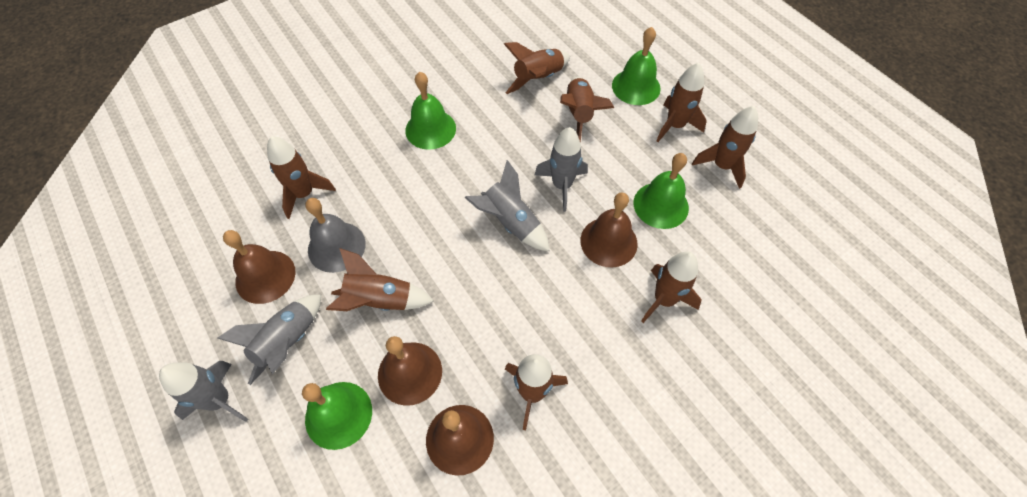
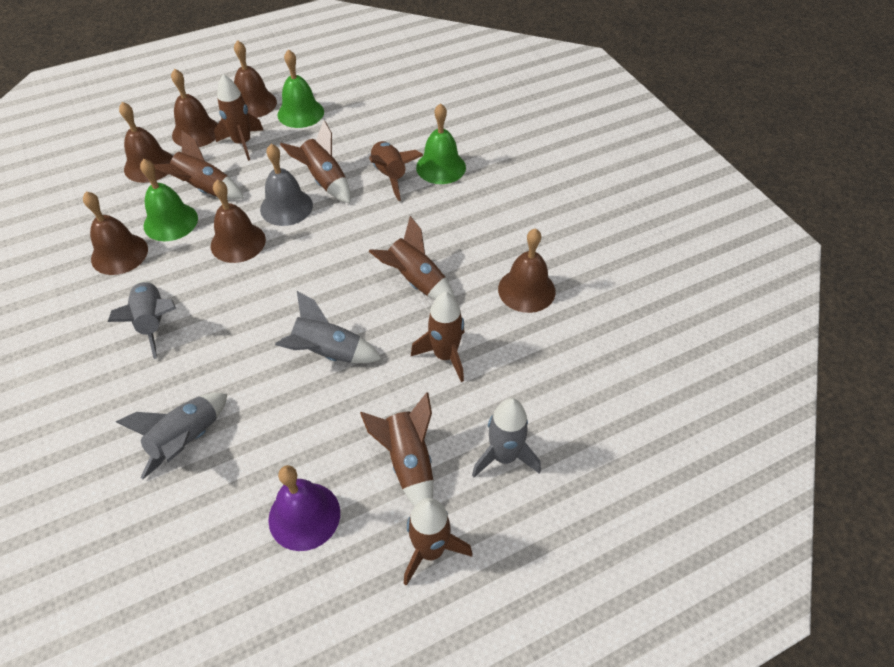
brown bell: [223,230,296,304] [378,336,442,406] [426,405,494,475] [581,192,638,267] = 4 -> [83,191,148,275] [119,102,173,183] [171,69,218,147] [211,180,266,263] [234,40,277,118] [498,229,555,313] = 6
green bell: [302,382,372,450] [405,72,456,150] [612,27,661,105] [634,153,689,229] = 4 -> [140,159,198,241] [277,49,324,128] [416,103,466,184] = 3
purple bell: none = 0 -> [268,465,340,551] = 1

